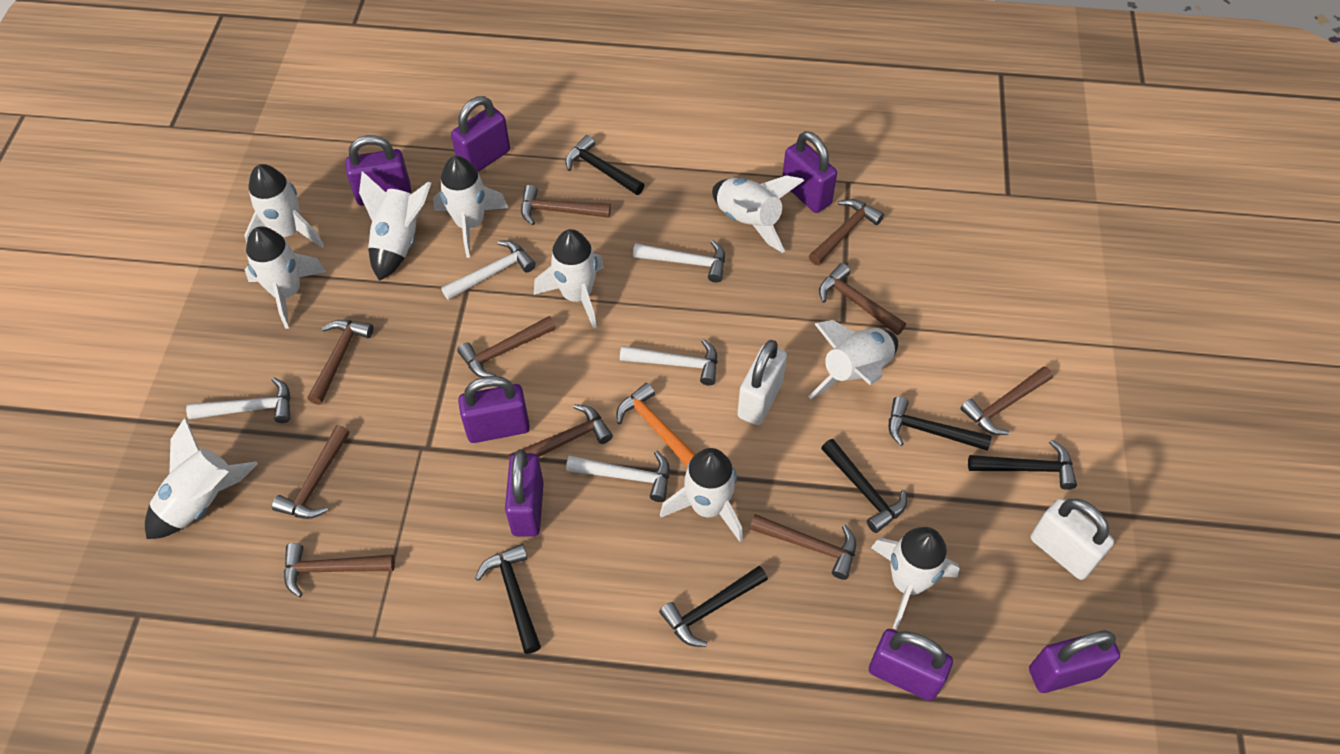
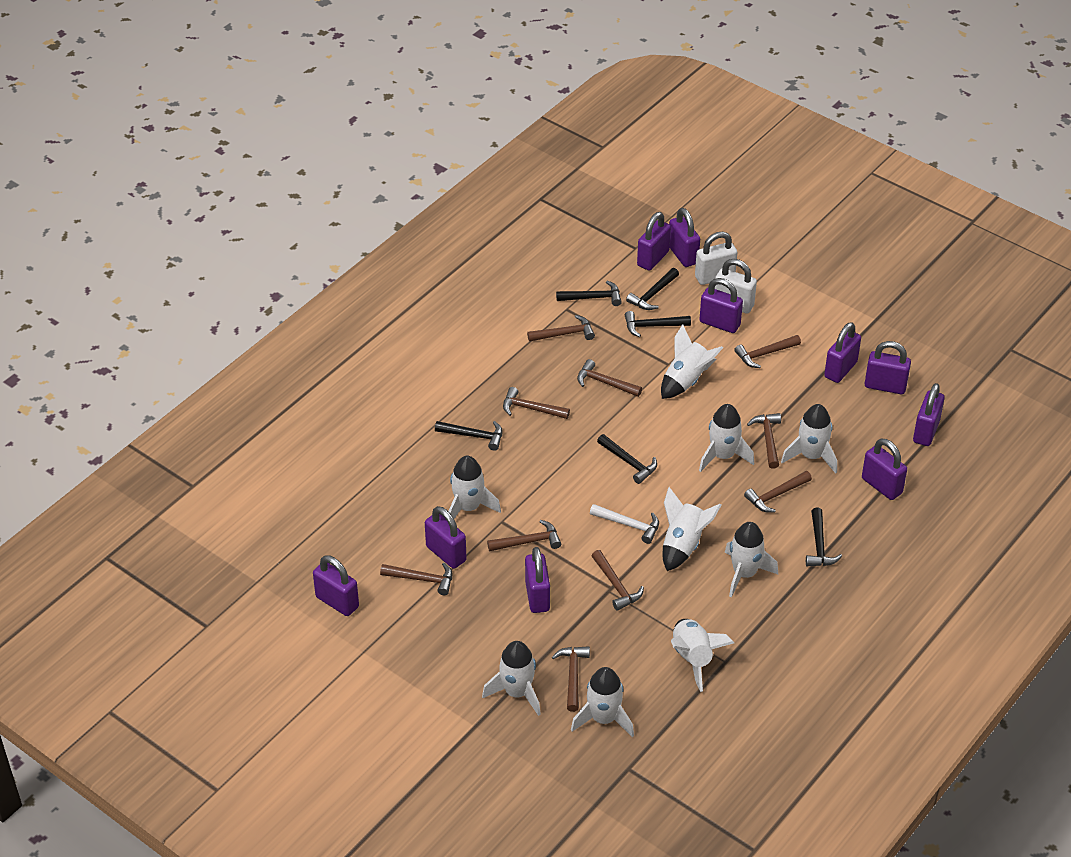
orange hammer: [616,383,696,466] = 1 -> none = 0
purple padlock: [345,135,411,205] [451,96,510,172] [458,376,530,443] [505,449,544,537] [782,131,837,213] [869,629,953,701] [1029,631,1120,693] = 7 -> [313,555,359,616] [425,506,467,569] [525,547,550,613] [637,212,671,271] [669,208,700,267] [699,278,743,333] [824,322,861,383] [862,438,907,500] [865,341,911,394] [913,383,945,446] = 10
white hammer: [186,377,290,423] [441,240,536,300] [566,451,670,502] [620,339,718,385] [633,240,725,283] = 5 -> [590,504,659,544] = 1
white rocket: [145,418,258,539] [244,164,324,248] [245,226,326,329] [359,171,431,281] [433,156,508,258] [534,229,604,329] [660,448,743,542] [712,175,804,253] [808,320,898,399] [871,527,960,629] = 10 -> [448,456,501,519] [482,641,541,716] [571,667,634,737] [661,324,723,399] [663,487,721,571] [671,619,734,692] [699,404,754,472] [725,522,778,597] [781,404,837,474] = 9

